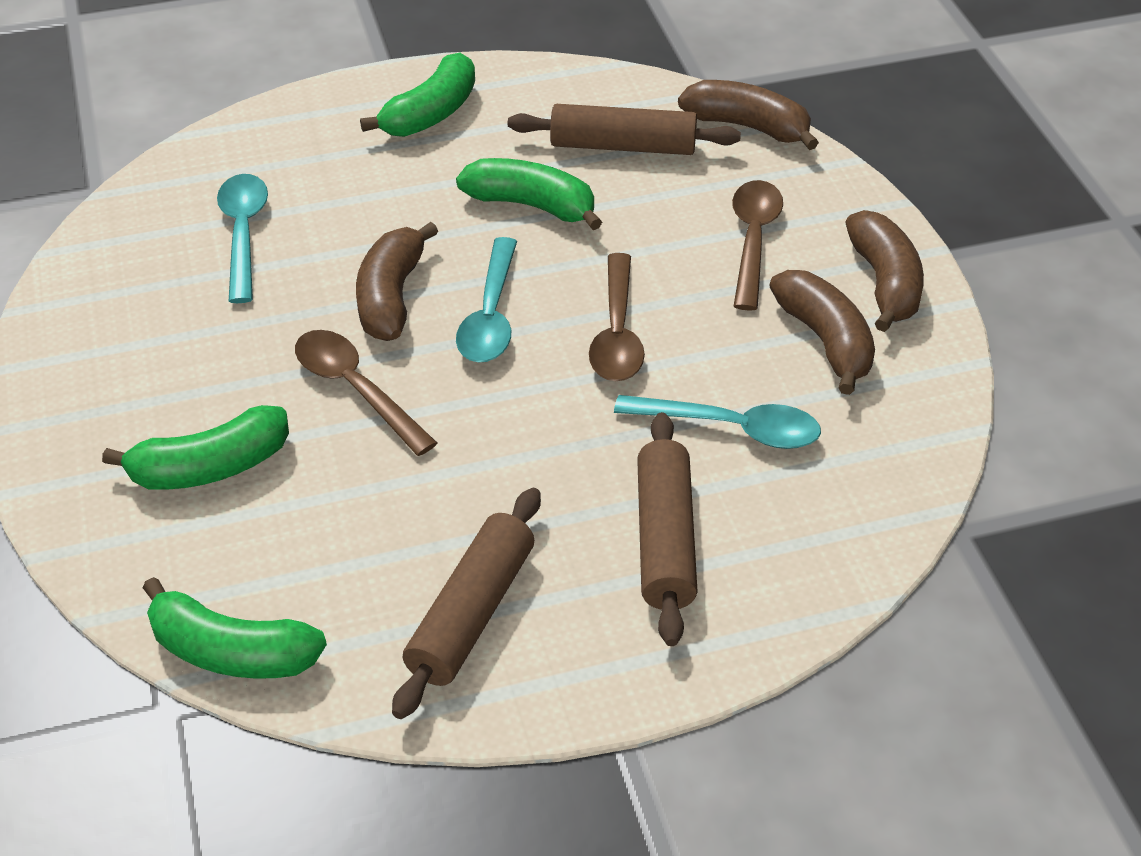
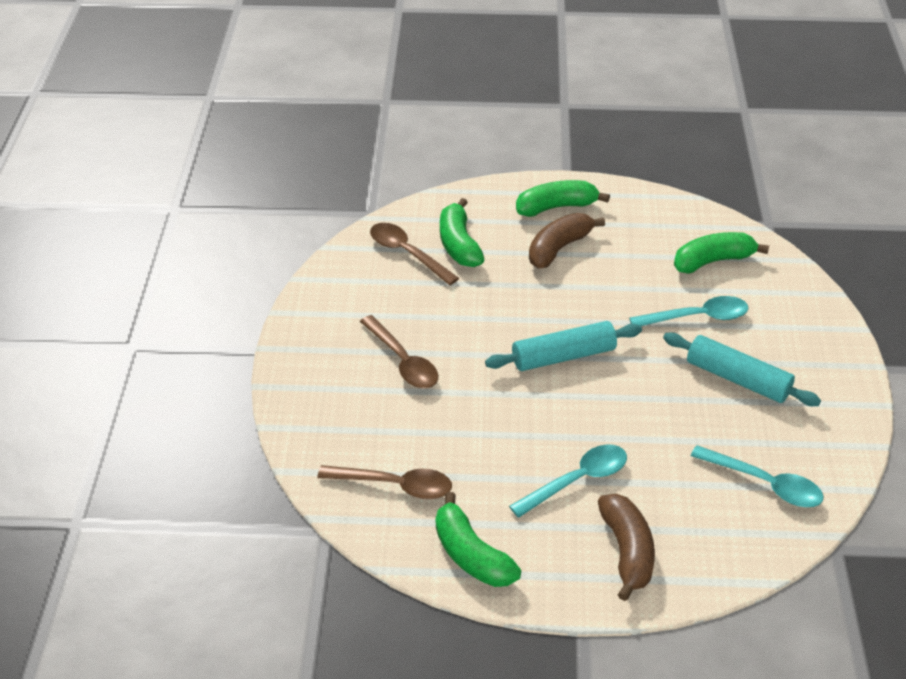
brown banana: [356,222,438,341] [678,80,819,150] [769,270,875,395] [845,210,924,332] = 4 -> [529,213,605,268] [598,494,655,601] = 2
brown rolling pin: [392,488,541,719] [508,104,741,155] [637,412,698,646] = 3 -> none = 0
turquoise rolling pin: none = 0 -> [485,321,642,371] [663,333,821,406] = 2

